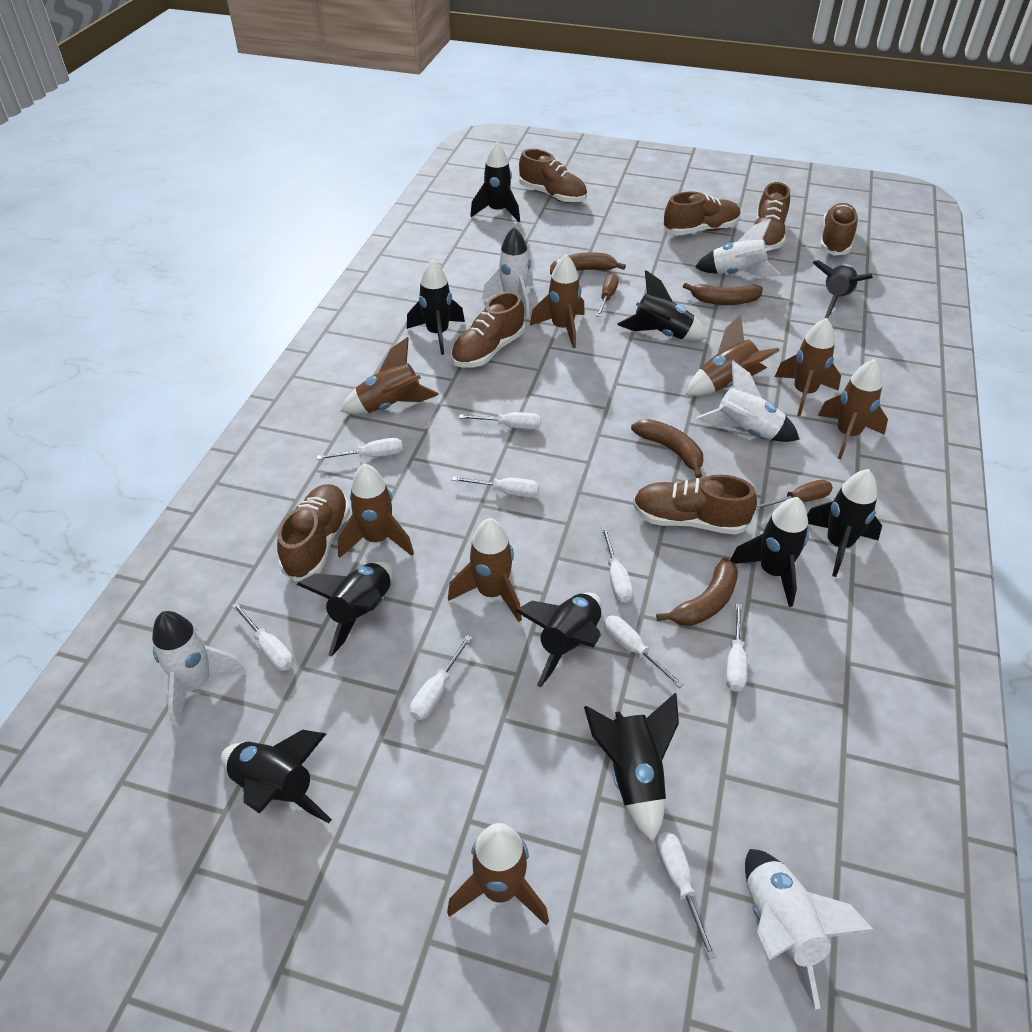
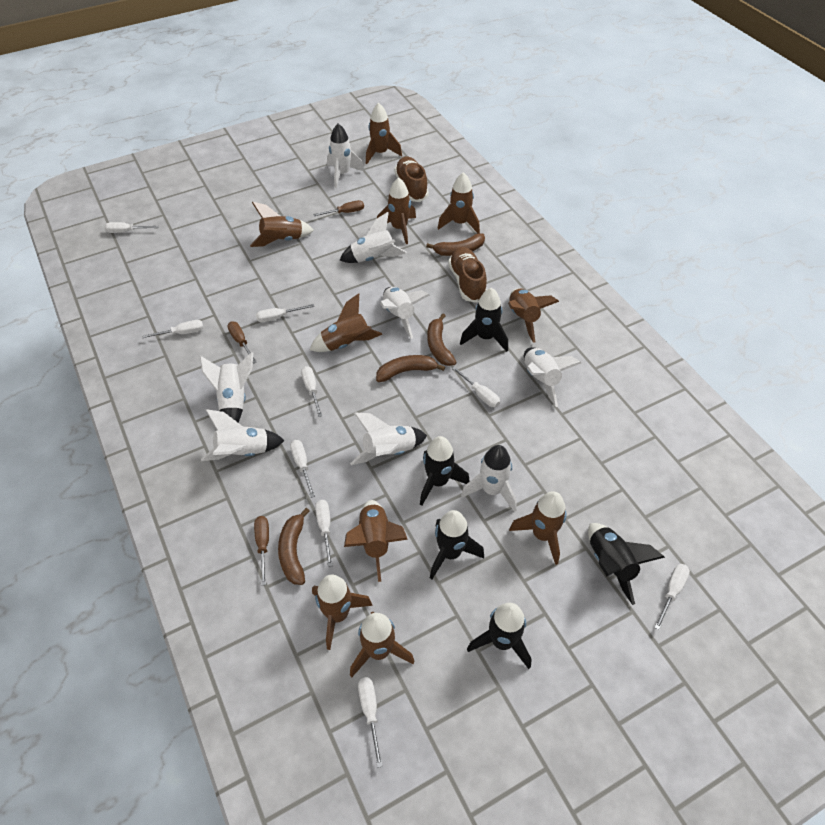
black rocket: [221,730,332,823] [296,562,393,657] [407,260,465,355] [470,142,520,222] [515,593,602,688] [584,693,679,842] [617,270,708,341] [730,497,809,607] [807,469,882,577] [813,260,873,319] = 10 -> [420,436,470,506] [430,510,484,579] [460,288,508,352] [467,603,532,669] [588,523,665,605] = 5
brown rocket: [338,463,414,558] [340,337,439,414] [447,823,549,925] [448,518,522,622] [530,255,585,348] [686,315,780,396] [775,318,841,416] [818,359,888,460] = 8 -> [250,202,314,247] [310,293,382,352] [312,575,373,650] [344,500,408,582] [350,612,414,677] [366,103,402,164] [377,178,416,244] [437,172,480,233] [508,288,559,343] [509,491,567,565] = 10
brown screwdriver: [596,274,619,317] [755,480,833,510] = 2 -> [227,322,257,363] [254,516,269,586] [313,200,364,216] = 3
brown shoe: [277,484,350,581] [451,292,525,368] [519,149,587,203] [633,475,757,535] [664,192,741,235] [754,182,790,250] [820,203,859,256] = 7 -> [394,157,428,202] [448,247,487,303] = 2
white rocket: [152,611,246,727] [482,227,533,318] [695,219,780,277] [697,361,800,442] [745,849,875,1010] = 5 -> [200,352,253,422] [201,409,285,461] [327,124,365,188] [340,212,406,263] [350,413,427,465] [380,287,430,339] [461,445,517,512] [524,347,581,407] = 8

